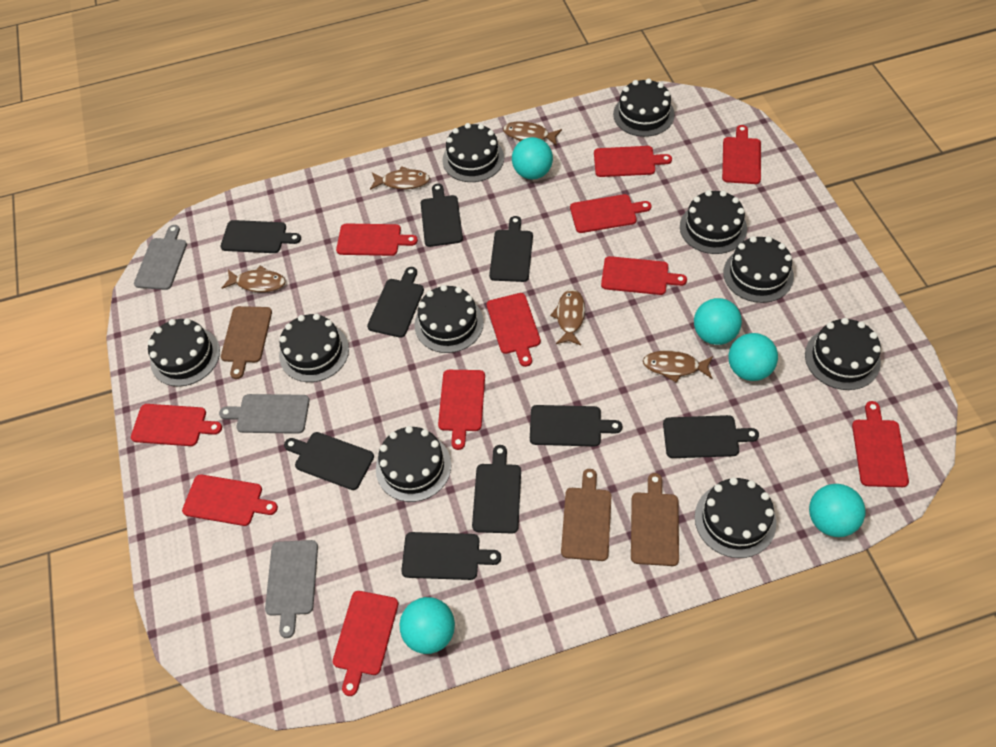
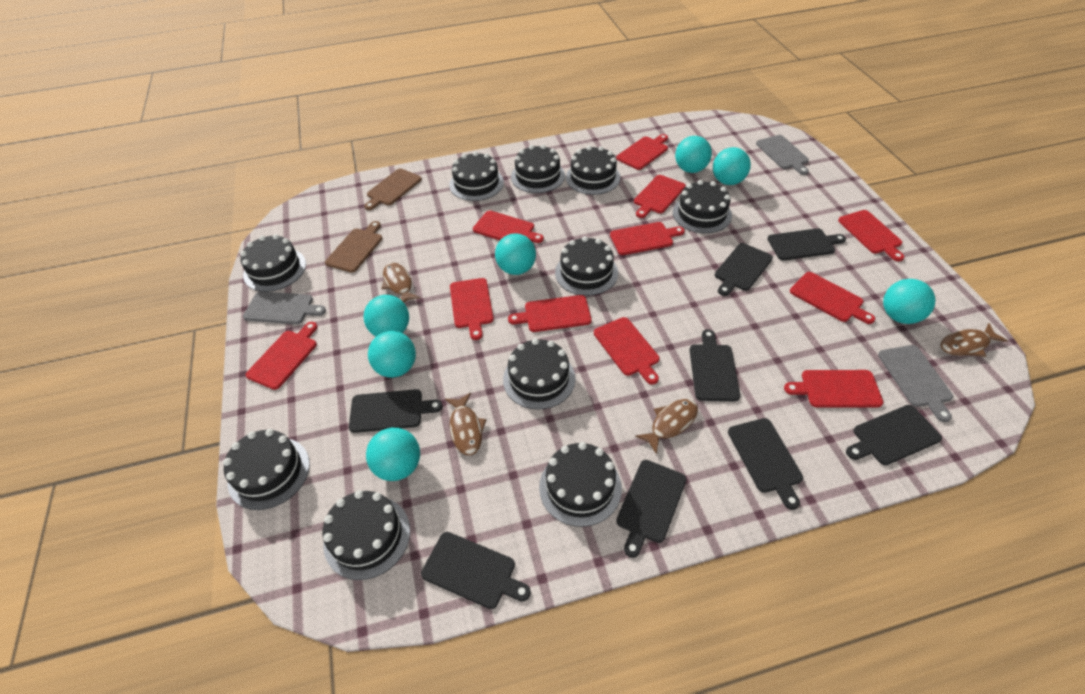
black cutting board: [220,220,301,253] [284,432,374,490] [367,267,424,338] [401,532,501,580] [421,184,463,247] [472,445,521,533] [489,216,533,282] [530,405,622,447] [663,415,759,458] = 9 -> [349,389,443,433] [421,532,531,609] [616,460,686,558] [690,329,740,401] [715,243,773,296] [728,418,803,510] [767,228,846,260] [846,405,942,465] = 8
brown cutting board: [221,306,272,379] [561,469,612,561] [631,473,679,566] = 3 -> [325,221,383,273] [364,168,422,210] = 2
brown fish: [222,266,286,292] [370,166,430,190] [503,121,562,146] [550,289,585,345] [643,350,713,383] = 5 -> [381,263,420,302] [445,393,486,455] [635,399,698,454] [941,323,1008,357] = 4
turquoise ball: [400,597,455,654] [512,137,553,180] [694,298,742,345] [728,333,778,381] [809,484,866,537] = 5 -> [364,295,409,336] [366,428,420,481] [368,331,416,378] [495,233,536,275] [675,136,712,173] [713,147,751,185] [883,279,936,324] = 7

